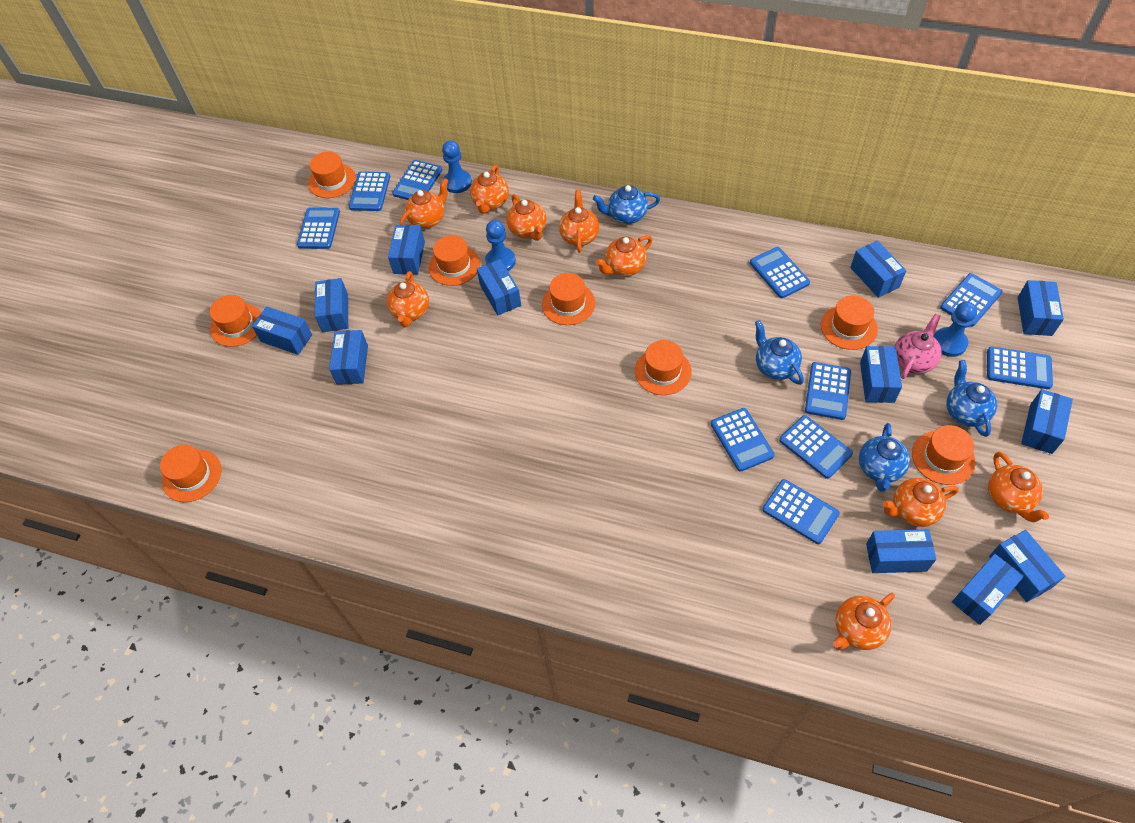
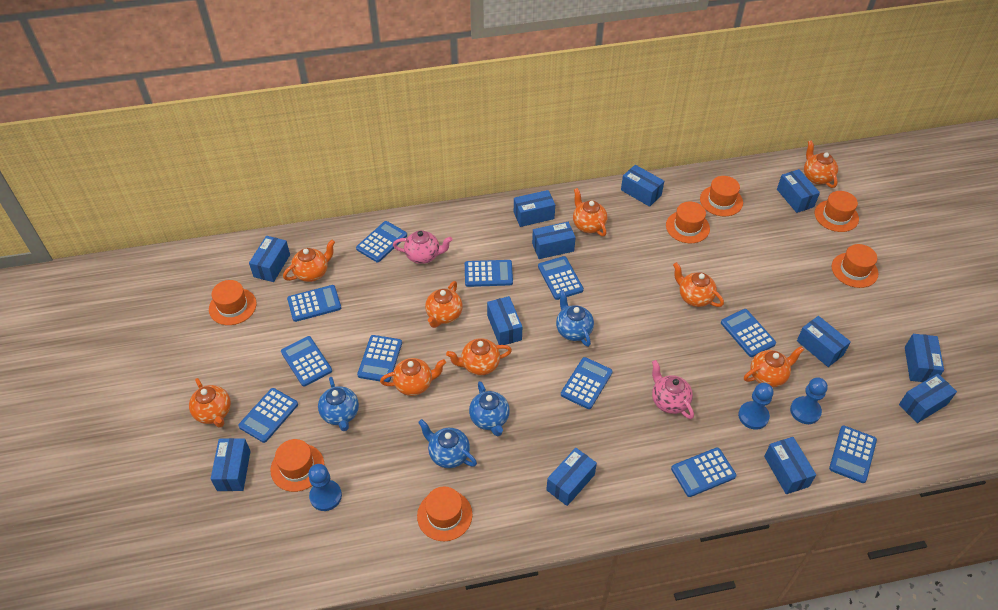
blue calculator: [297,208,340,249] [349,171,390,211] [392,160,442,200] [711,408,775,472] [750,247,810,298] [762,479,840,544] [779,415,853,479] [805,362,851,420] [940,273,1003,327] [987,347,1053,389] = 10 -> [238,388,298,443] [281,336,332,387] [287,285,341,322] [356,221,407,262] [357,335,402,382] [465,260,513,287] [538,256,584,300] [561,357,613,409] [671,448,736,497] [721,309,776,357] [829,426,877,483] = 11
orange hat: [160,445,221,502] [210,295,261,347] [308,152,356,198] [429,235,480,286] [542,273,595,325] [635,340,692,395] [821,296,878,350] [912,425,976,485] = 8 -> [209,280,257,325] [270,439,324,492] [417,487,472,541] [666,202,710,243] [700,176,743,216] [815,191,859,232] [832,244,878,288] = 7
pink teapot: [894,314,942,379] = 1 -> [393,230,452,264] [652,360,694,419] = 2

